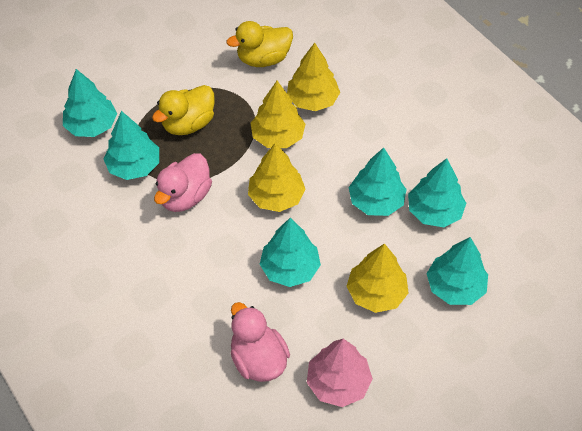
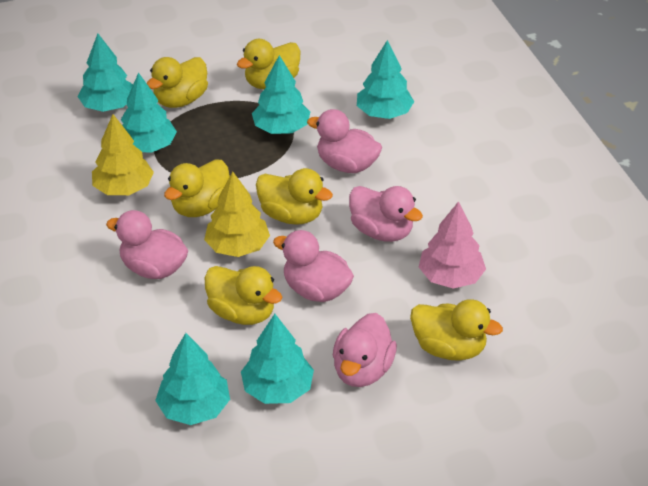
pink duck: [154,153,212,212] [231,302,290,382] = 2 -> [106,210,188,279] [273,230,354,302] [307,109,382,173] [333,313,397,387] [349,186,423,242] = 5
yellow duck: [152,85,215,135] [227,21,293,67] = 2 -> [147,57,208,108] [164,159,230,217] [204,266,282,325] [237,39,300,89] [256,168,333,225] [410,299,503,361] = 6
yellow tree: [248,143,306,212] [250,81,305,148] [287,43,340,111] [346,243,409,313] = 4 -> [92,114,154,195] [204,172,270,257] = 2

